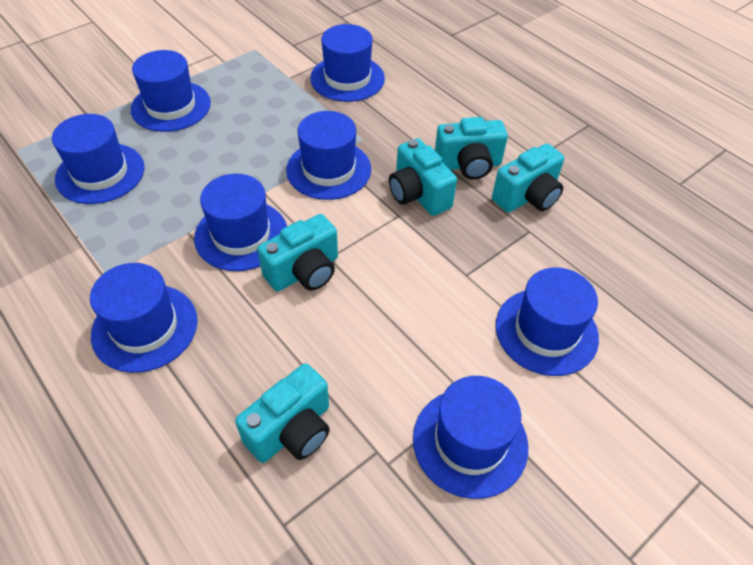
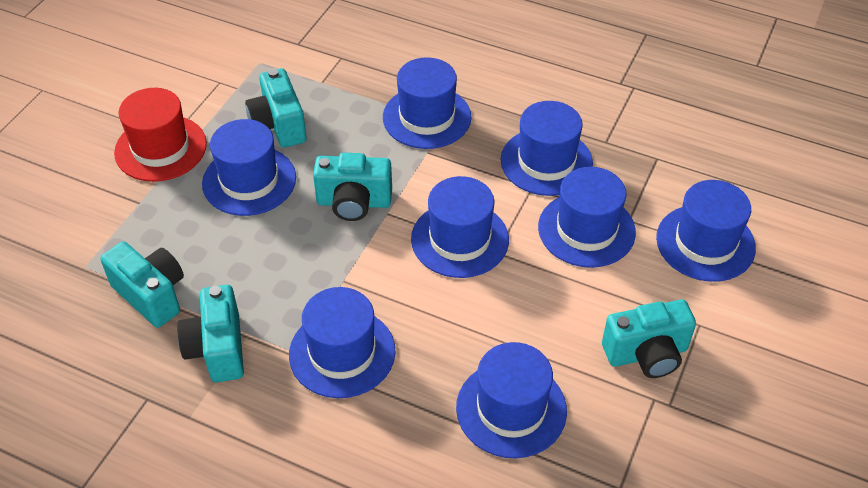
red hat: none = 0 -> [114,88,207,182] = 1

